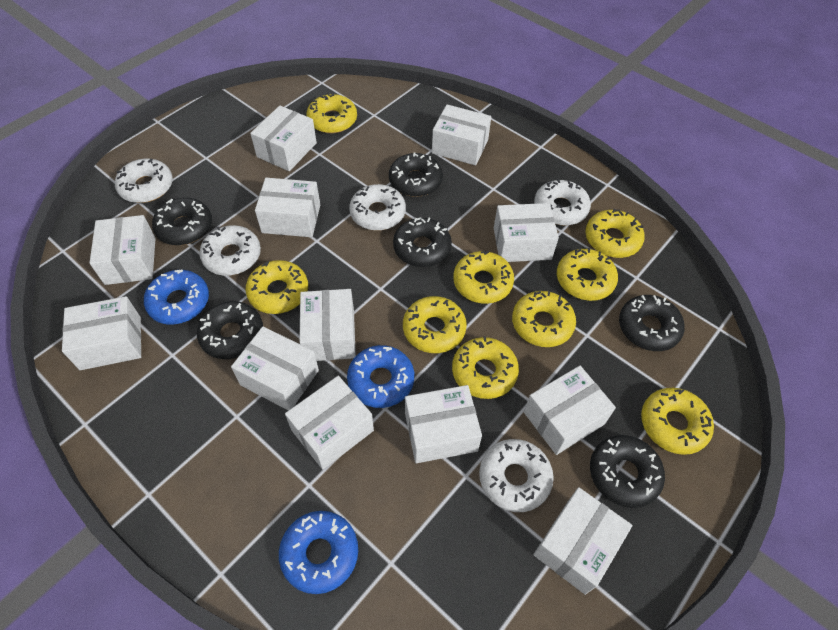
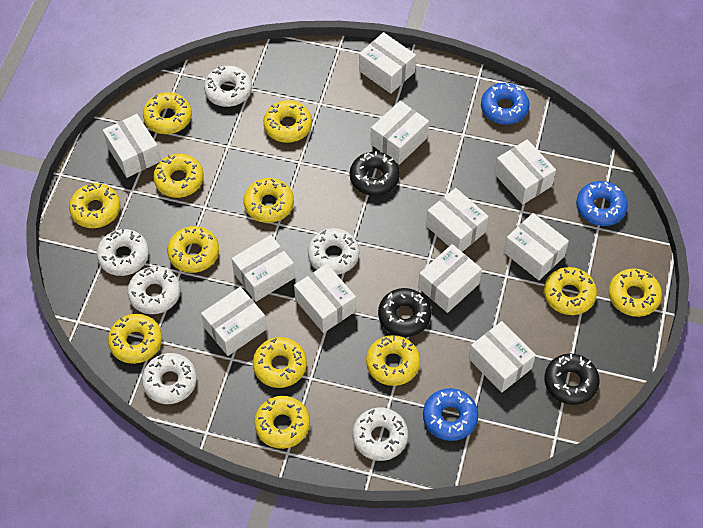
black donut: [152,198,212,245] [197,301,263,359] [389,152,443,197] [393,217,452,267] [590,435,665,508] [619,295,685,351] = 6 -> [350,151,400,196] [378,288,431,337] [544,354,600,405] = 3
white box: [62,296,141,370] [89,215,156,285] [231,326,319,411] [250,105,317,171] [255,178,320,237] [285,376,374,470] [299,289,356,361] [405,385,482,463] [432,104,491,166] [494,203,559,262] [524,366,616,455] [533,487,632,595] = 12 -> [103,114,161,178] [201,287,267,356] [232,235,295,302] [294,264,356,333] [359,32,416,94] [371,101,429,165] [418,244,482,313] [426,188,489,252] [469,321,536,393] [494,140,556,205] [504,213,569,280] = 11
white donut: [115,159,173,203] [199,225,261,276] [349,184,406,231] [479,439,554,512] [534,179,591,226] = 5 -> [97,229,149,276] [127,266,180,314] [142,353,197,404] [204,66,252,107] [308,228,359,275] [353,408,408,461] = 6
yellow donut: [246,260,308,314] [306,93,357,134] [403,296,467,353] [452,336,519,399] [453,251,514,304] [512,291,576,347] [557,248,618,301] [585,209,645,258] [641,388,714,455] = 9 -> [69,183,120,228] [108,314,162,364] [143,92,192,134] [153,154,204,198] [167,226,219,273] [243,178,294,223] [253,337,307,388] [254,396,310,449] [263,100,312,143] [366,335,420,386] [544,267,597,315] [609,268,662,317] = 12

